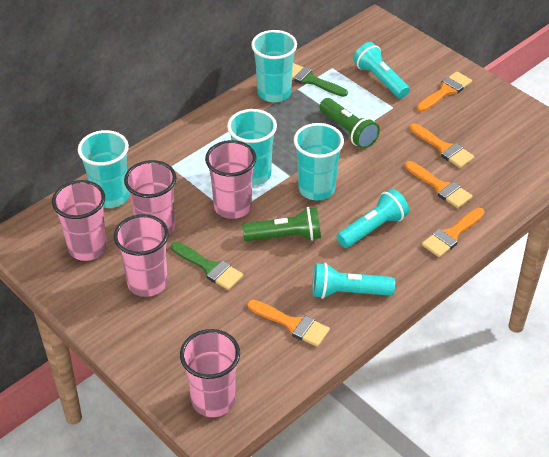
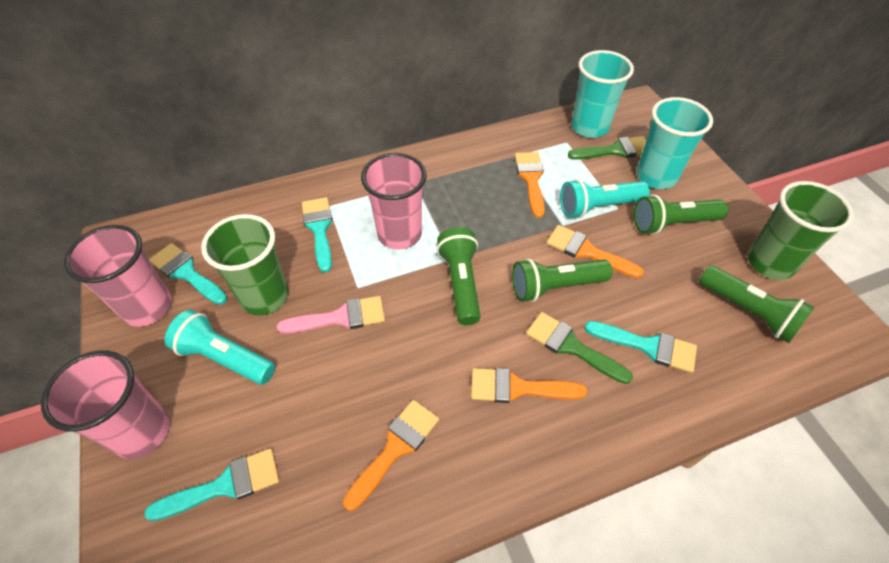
green cup: none = 0 -> [201,214,289,316] [748,181,854,280] = 2
green flashlight: [242,207,321,241] [320,98,380,149] = 2 -> [437,227,481,325] [512,259,613,302] [634,194,728,234] [699,265,815,343] = 4
orange brush: [248,300,330,347] [405,161,472,208] [410,123,474,168] [417,71,472,112] [422,208,485,257] = 5 -> [343,400,439,511] [471,368,587,403] [515,152,545,218] [546,225,644,278] = 4
pink brush: none = 0 -> [277,296,385,334] = 1
pink cup: [52,180,107,261] [114,214,169,297] [124,160,177,235] [180,329,240,417] [205,140,257,219] = 5 -> [41,351,170,459] [64,225,172,327] [361,153,427,249] = 3
turquoise brush: none = 0 -> [144,448,280,521] [149,243,228,305] [302,197,332,273] [584,321,697,373] = 4
turquoise cup: [78,130,129,208] [227,109,277,186] [251,30,297,102] [294,123,344,201] = 4 -> [571,50,634,138] [637,97,713,189] = 2
turquoise flashlight: [312,263,395,299] [337,189,409,248] [353,42,410,99] = 3 -> [165,310,275,385] [560,179,650,218] = 2

